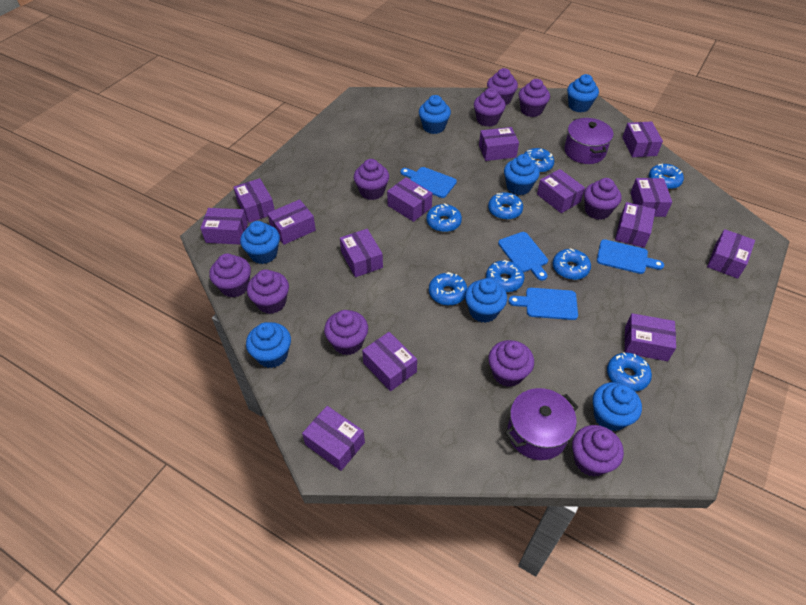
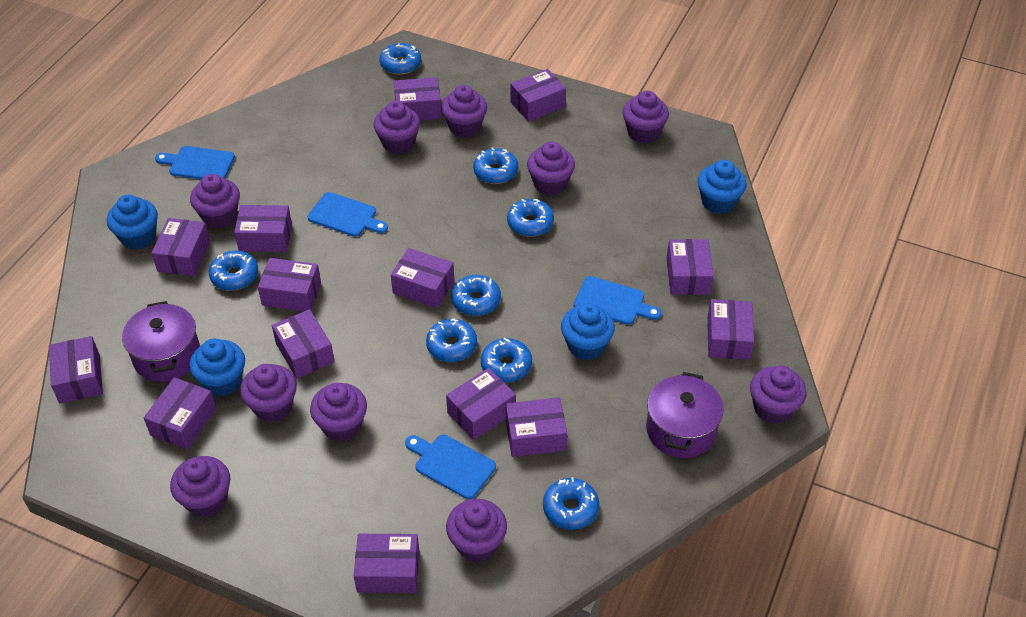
blue cupcake: [240,221,280,264] [246,322,291,368] [419,95,451,134] [465,278,507,323] [504,154,540,195] [567,74,599,112] [593,382,642,431] = 7 -> [107,195,158,250] [189,339,245,396] [561,303,615,360] [698,160,747,214] = 4

